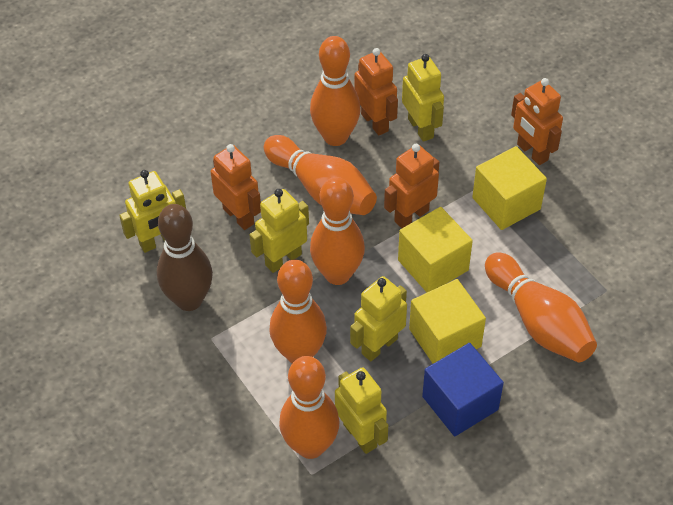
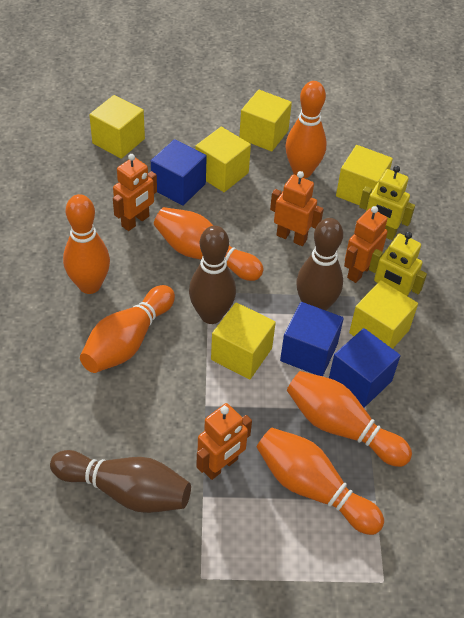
blue cube: [422,343,504,436] = 1 -> [151,139,207,206] [280,302,344,376] [329,328,400,408] = 3
brown bowling pin: [157,204,213,311] = 1 -> [50,450,191,513] [189,226,236,324] [296,218,343,310] = 3
yellow cube: [398,207,473,292] [409,279,486,364] [472,146,547,230] = 3 -> [89,95,145,159] [195,127,251,192] [211,302,276,380] [239,90,292,152] [336,145,393,206] [349,280,418,349] = 6
yellow robot: [119,170,186,253] [249,189,309,273] [335,367,388,454] [350,276,407,361] [402,54,444,142] = 5 -> [359,166,415,240] [369,232,427,296] = 2

